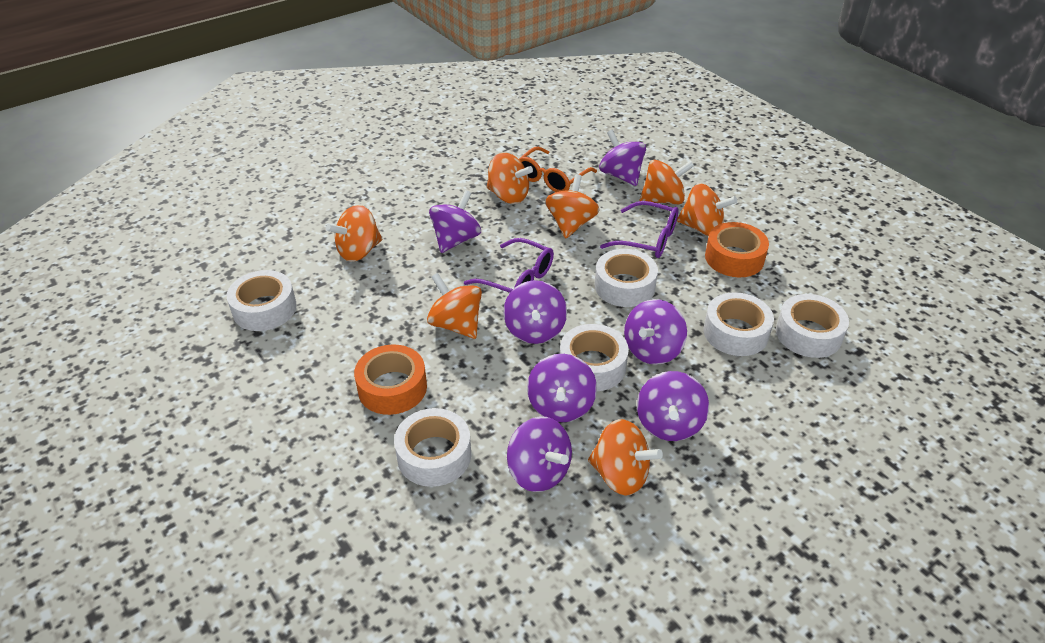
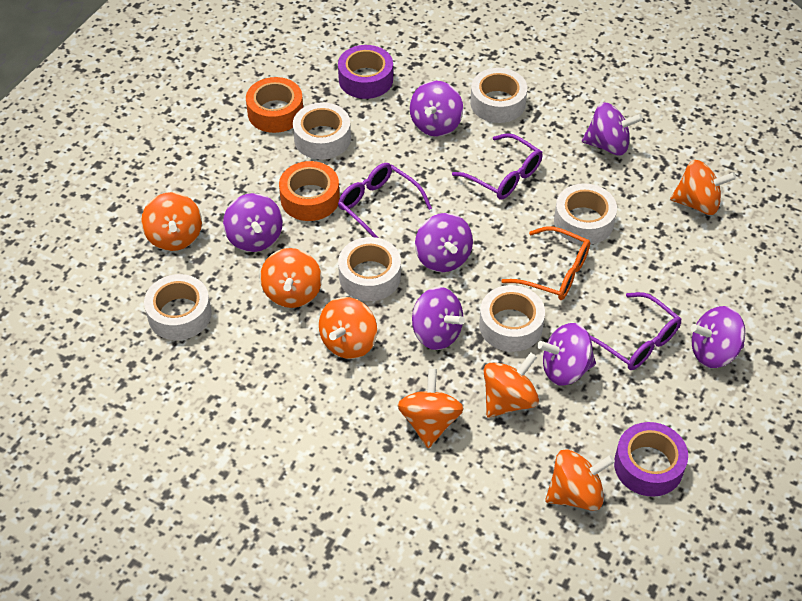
purple glasses: [464,238,554,293] [600,201,679,258] = 2 -> [338,163,432,238] [452,133,543,200] [590,292,681,370] = 3
purple tape: none = 0 -> [338,45,393,99] [614,422,688,497] = 2

